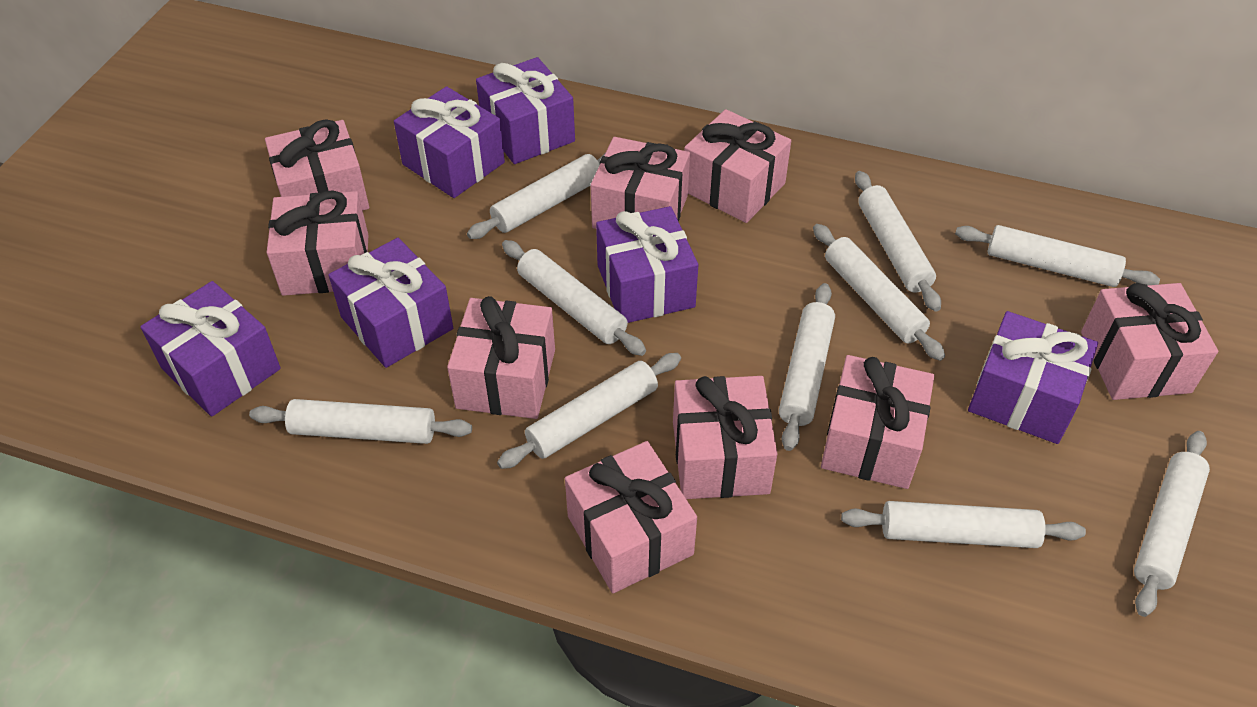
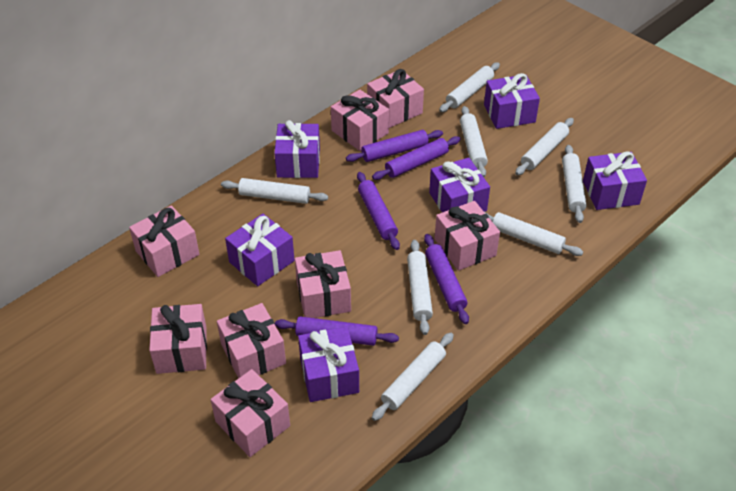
pink gift: [265,119,369,211] [267,190,368,296] [447,296,555,419] [565,441,697,593] [591,137,690,229] [673,376,777,499] [684,109,791,223] [821,355,934,489] [1081,283,1218,400] = 9 -> [129,206,199,277] [149,304,207,374] [210,369,290,457] [217,303,286,379] [295,250,351,318] [331,89,389,151] [367,69,424,128] [435,201,500,271] = 8
purple rolling pin: none = 0 -> [275,316,399,346] [346,130,443,162] [357,172,400,250] [372,136,461,180] [424,234,469,324] = 5
white rolling pin: [249,399,472,444] [467,152,606,239] [497,353,681,469] [502,240,646,356] [779,283,835,451] [813,224,945,361] [841,501,1086,548] [855,171,941,312] [955,225,1160,287] [1134,431,1210,617] = 10 -> [221,178,328,204] [372,333,454,421] [407,240,433,335] [439,62,500,112] [460,106,488,177] [485,212,583,256] [515,118,574,175] [562,145,587,223] = 8

